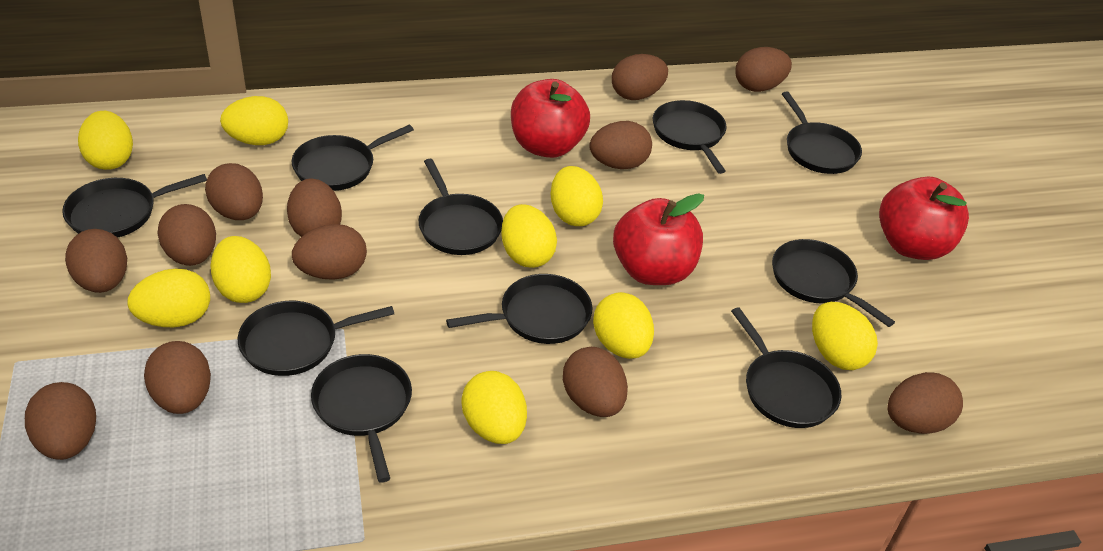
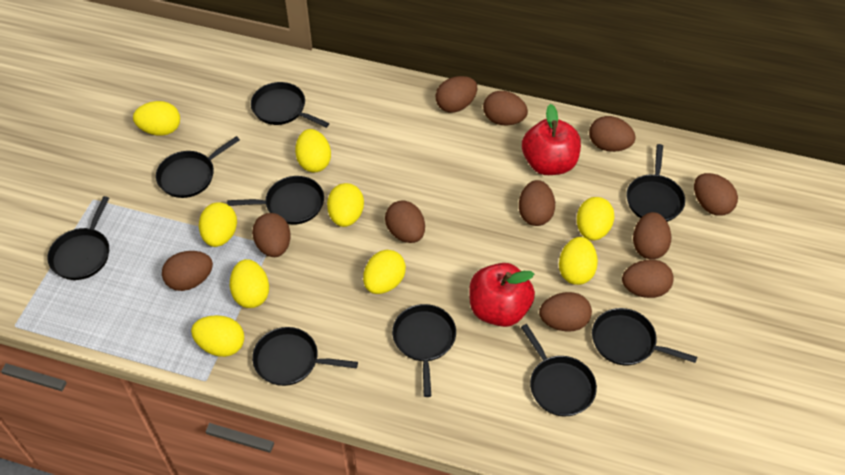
black pan: [62,174,207,238] [237,301,394,376] [292,125,414,191] [311,354,412,482] [418,159,503,255] [446,274,592,344] [653,100,727,174] [731,307,841,428] [772,239,895,327] [782,91,862,174] = 10 -> [47,196,109,280] [156,136,240,198] [227,176,324,225] [251,82,329,128] [252,327,358,386] [392,304,456,397] [521,324,597,417] [592,308,697,366] [626,144,685,222] = 9
brown egg: [25,382,96,460] [65,229,127,293] [144,341,211,414] [157,204,216,266] [205,163,263,220] [287,179,342,237] [292,224,367,280] [563,347,628,417] [589,121,652,169] [612,54,668,100] [735,47,792,92] [888,372,963,434] = 12 -> [162,251,213,291] [252,213,291,257] [385,200,425,243] [436,76,477,113] [483,91,528,125] [519,180,555,226] [539,292,592,332] [589,116,636,152] [622,259,674,298] [633,212,671,259] [694,173,738,216] = 11
red apple: [511,79,590,158] [613,193,704,285] [879,177,969,260] = 3 -> [469,263,535,327] [522,104,581,175] = 2

